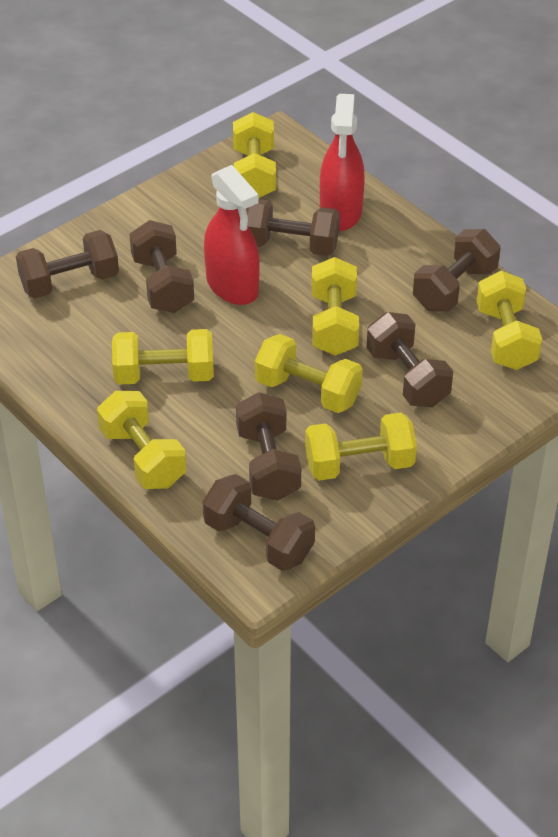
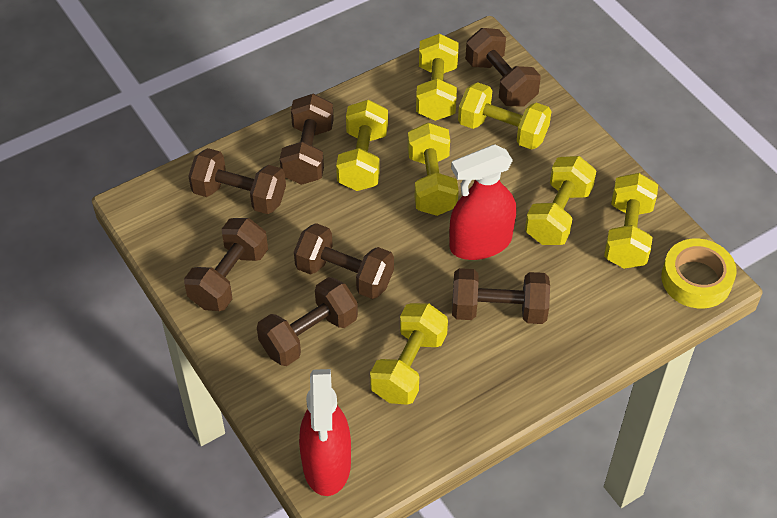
yellow tape: none = 0 -> [661,239,737,309] = 1

